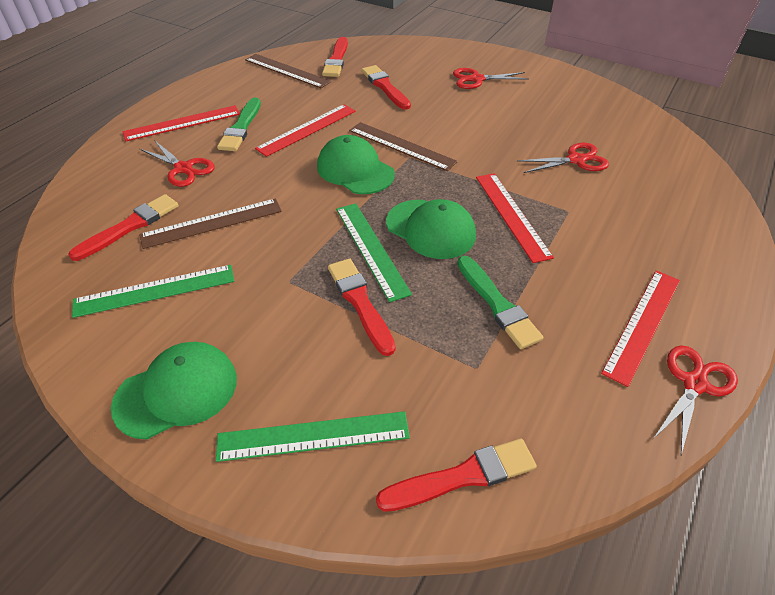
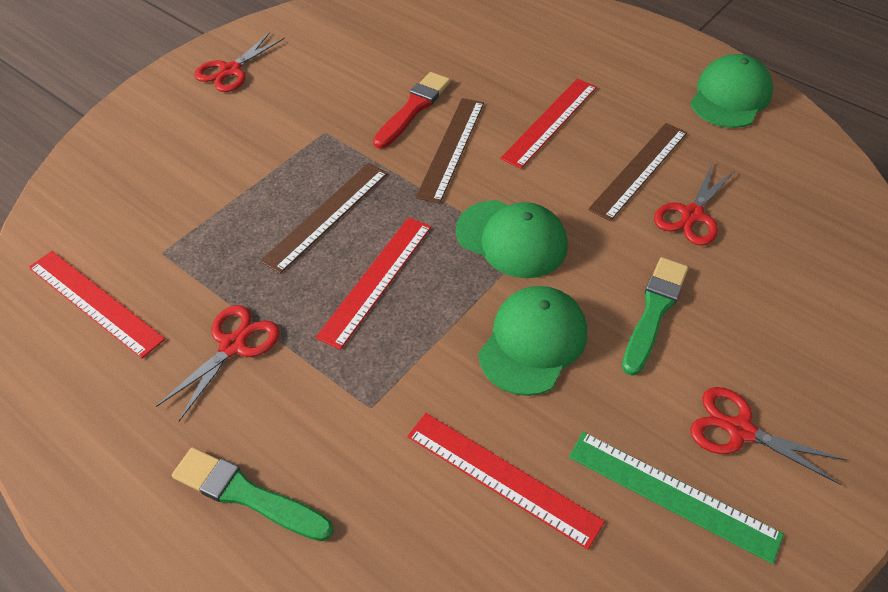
green ruler: [72,265,234,318] [216,411,410,462] [336,203,412,302] = 3 -> [569,432,784,564] = 1
red brush: [68,194,179,261] [322,37,348,77] [328,258,396,356] [361,65,411,110] [376,439,537,512] = 5 -> [373,72,450,149] = 1

